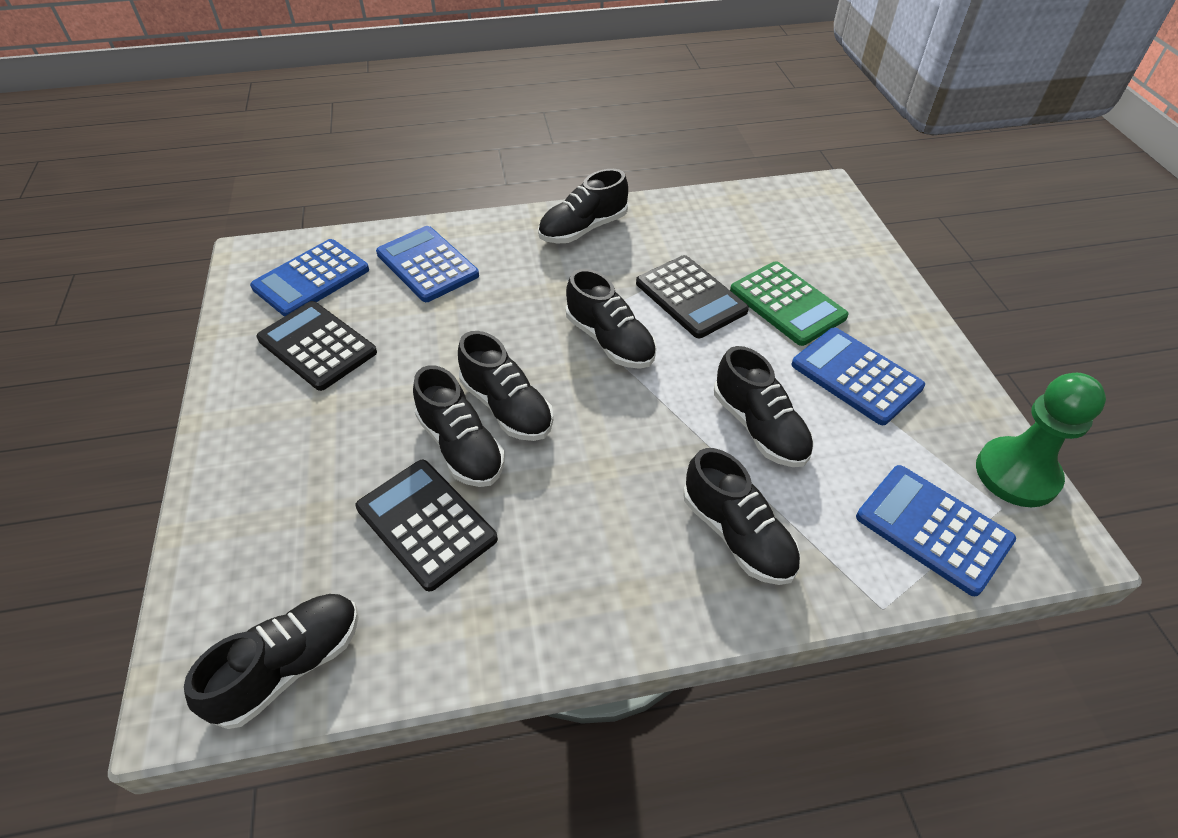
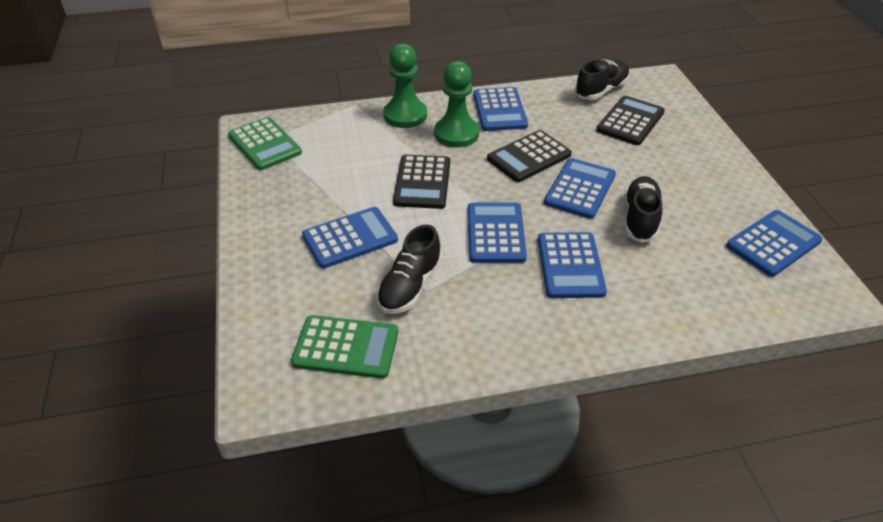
black shoe: [184,594,359,729] [413,365,505,487] [458,331,553,441] [538,169,628,243] [566,269,657,369] [683,448,800,585] [714,346,814,467] = 7 -> [377,224,442,314] [575,59,630,100] [624,176,662,243] = 3
blue calculator: [250,239,369,317] [376,226,479,302] [792,328,925,425] [856,465,1016,596] = 4 -> [302,207,398,268] [468,203,527,263] [474,87,528,131] [538,232,607,298] [544,158,616,219] [726,210,823,277] = 6
green calculator: [730,261,849,346] = 1 -> [228,117,302,170] [291,315,398,379] = 2
green pawn: [976,373,1106,507] = 1 -> [383,44,427,128] [434,61,479,148] = 2

